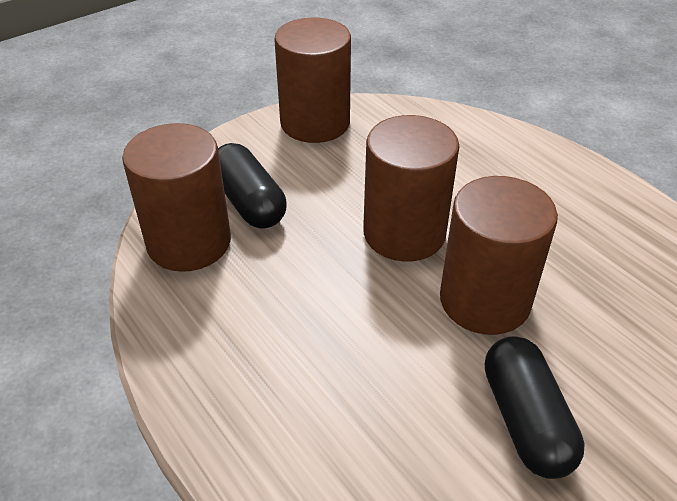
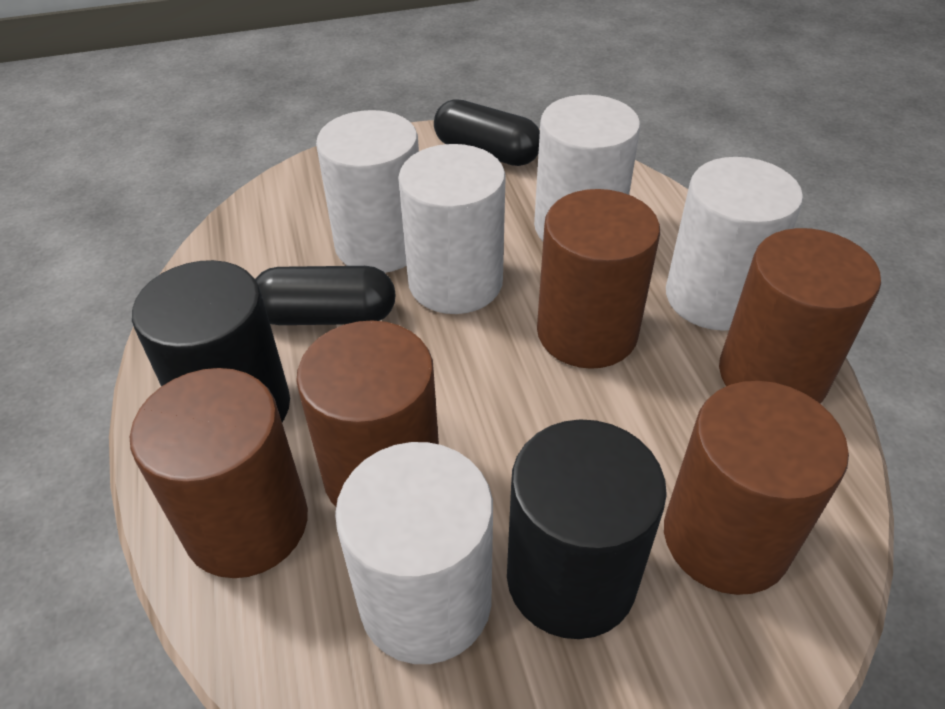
black cylinder: none = 0 -> [132,260,290,422] [507,419,667,639] = 2
brown cylinder: [122,123,231,272] [274,18,351,143] [363,115,459,262] [440,176,558,335] = 4 -> [130,368,308,578] [296,320,439,506] [537,189,660,369] [664,381,849,595] [719,228,881,404] = 5
white cylinder: none = 0 -> [316,110,419,273] [335,442,493,664] [398,144,506,314] [534,95,640,241] [666,157,803,331] = 5

